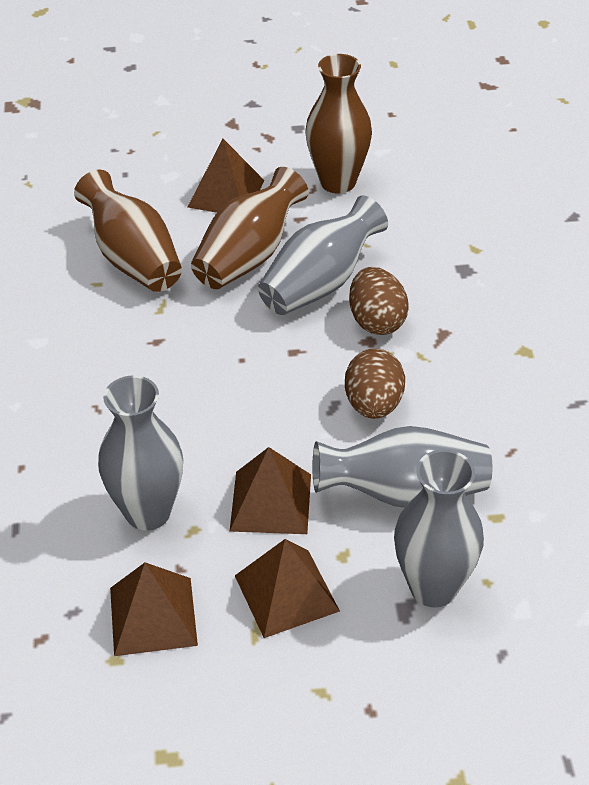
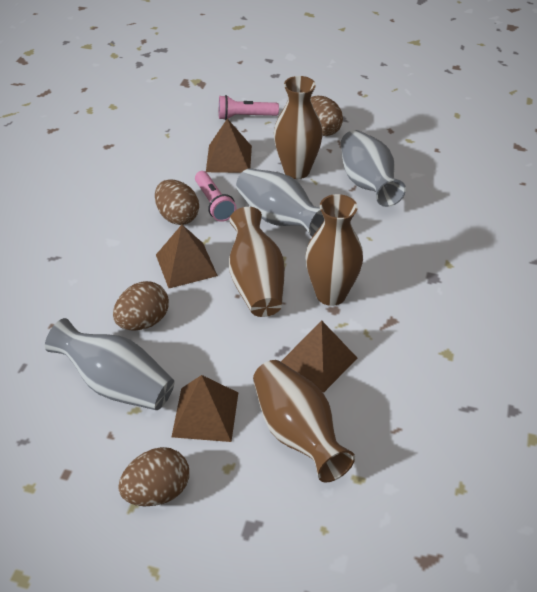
brown egg: [345,348,405,419] [349,267,409,335] = 2 -> [113,281,169,330] [118,447,189,506] [155,179,199,225] [310,95,343,136] = 4
brown vase: [74,170,182,292] [191,167,309,289] [306,54,372,193] = 3 -> [229,207,285,317] [253,360,355,482] [274,76,323,179] [306,194,363,306] = 4
grey vase: [98,375,183,531] [258,195,388,315] [312,426,492,508] [394,449,484,607] = 4 -> [45,318,174,410] [236,168,324,237] [340,130,406,207] = 3
pink flashlight: none = 0 -> [195,171,236,222] [219,95,279,120] = 2

